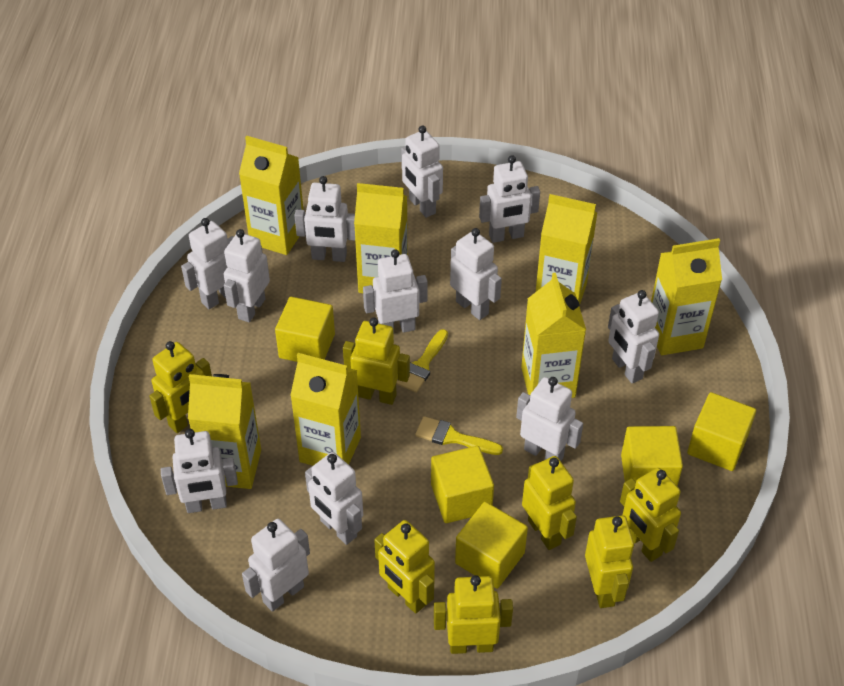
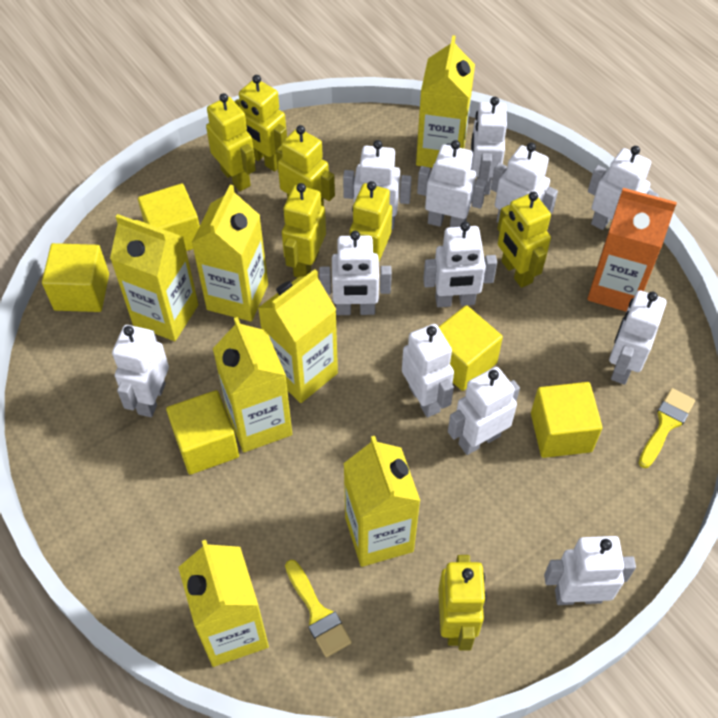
orange carton: none = 0 -> [587,188,677,312] = 1

